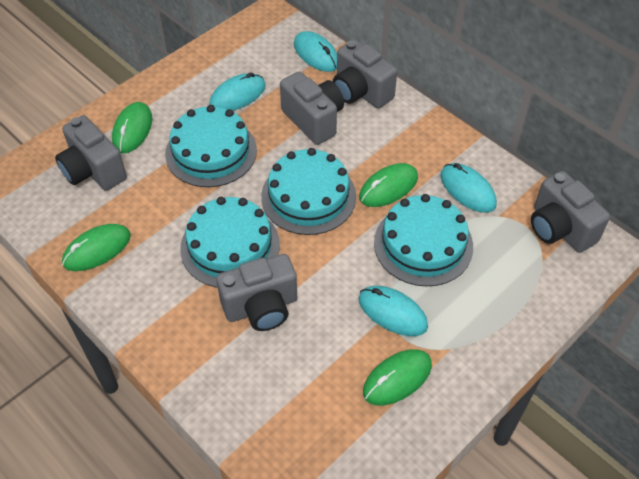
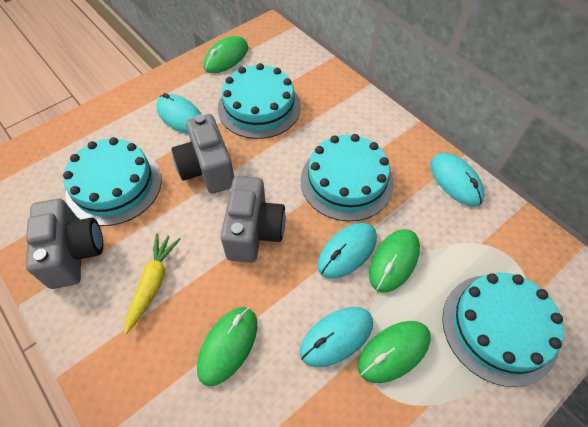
grey camera: [55,115,127,191] [216,254,297,331] [280,72,344,145] [333,39,397,108] [531,171,610,253] = 5 -> [26,199,103,289] [171,114,234,194] [221,176,286,263] = 3
yellow carrot: none = 0 -> [124,233,180,334] = 1

